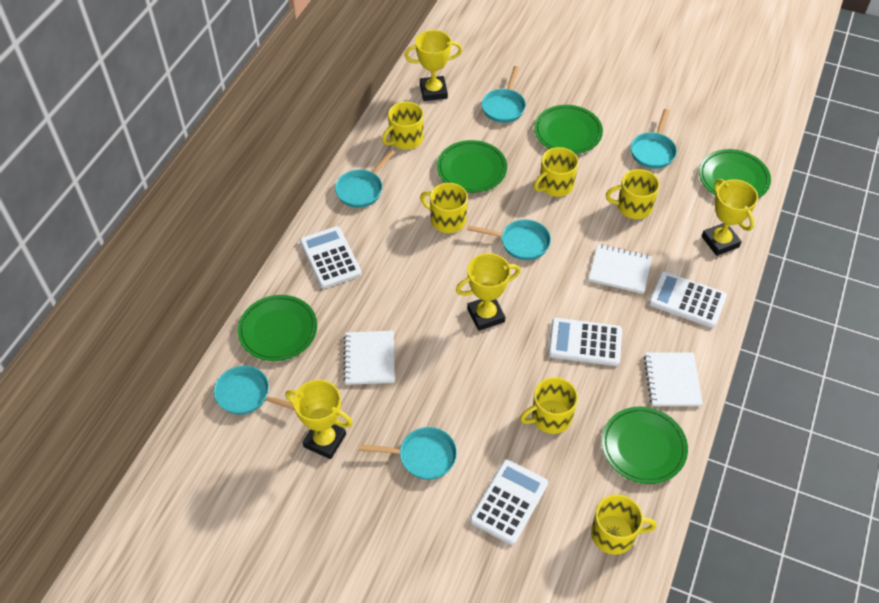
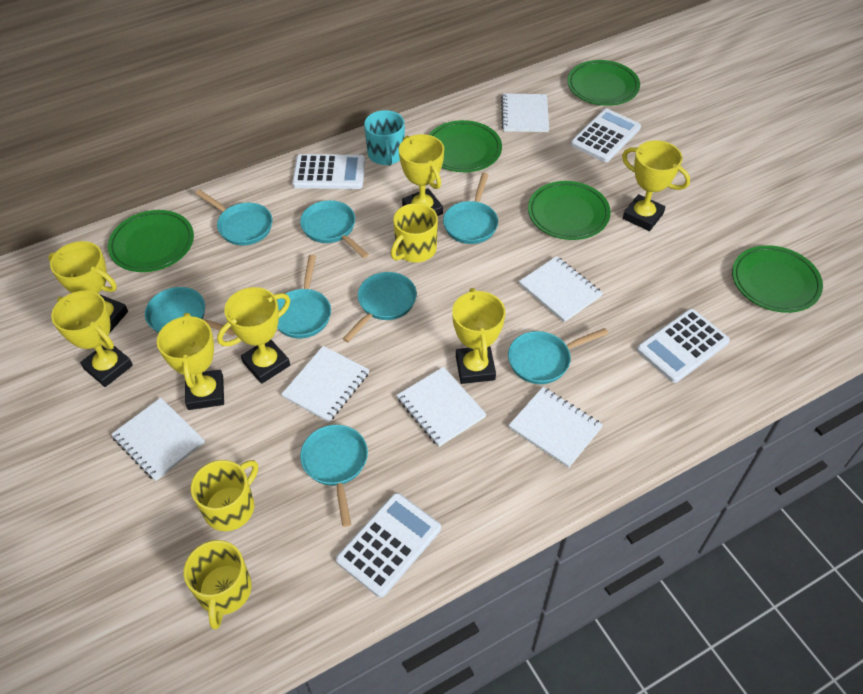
turquoise mug: none = 0 -> [364,110,405,166] = 1
turquoise pan: [214,366,295,415] [335,150,395,208] [359,427,457,480] [467,219,551,260] [482,66,526,123] [631,109,677,169] = 6 -> [145,287,235,336] [195,189,272,246] [277,255,331,338] [300,200,369,258] [300,425,368,527] [343,272,417,342] [443,173,498,244] [508,328,608,384] = 8
white notebook: [343,331,395,385] [589,244,652,294] [644,353,703,406] = 3 -> [111,398,205,481] [281,346,369,422] [397,367,487,447] [501,93,549,132] [508,387,603,468] [519,256,603,322] = 6
yellow mug: [382,102,424,150] [420,183,468,233] [520,377,578,434] [534,147,579,197] [591,495,657,555] [606,169,660,219] = 6 -> [184,540,252,630] [191,460,258,531] [391,203,438,262] = 3
yellow trophy: [286,380,353,459] [404,30,462,101] [456,253,520,331] [702,179,758,256] = 4 -> [48,241,128,332] [51,291,133,387] [157,313,224,410] [217,287,290,384] [399,134,444,216] [452,288,506,384] [622,140,690,231] = 7

